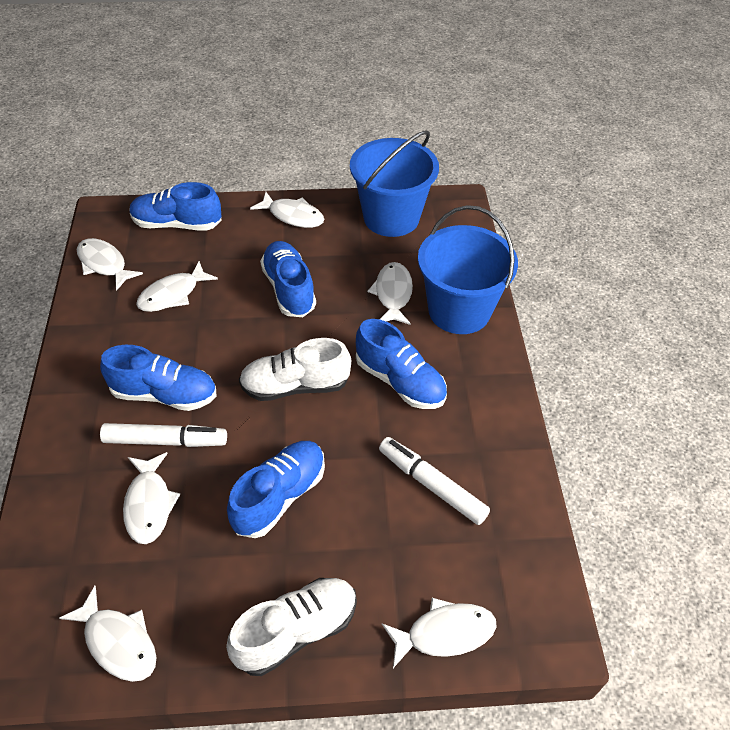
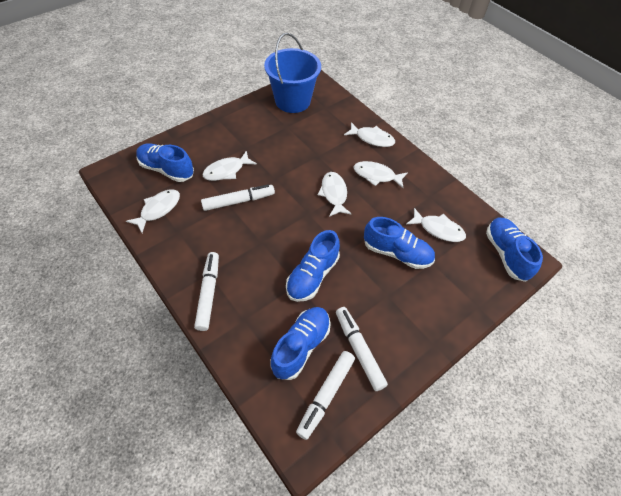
blue bucket: [350,130,439,237] [418,205,518,334] = 2 -> [264,33,321,113] = 1
white fish: [59,586,157,682] [77,238,143,291] [123,452,180,544] [136,261,218,312] [250,192,324,228] [368,262,413,325] [382,598,496,668] = 7 -> [126,189,180,233] [202,150,257,181] [318,172,351,217] [344,122,395,147] [354,161,408,188] [406,208,466,242] = 6
white marker: [100,423,227,447] [379,437,490,525] = 2 -> [194,252,219,331] [201,184,275,211] [296,351,355,440] [336,307,388,391] = 4
white shoe: [226,578,357,676] [239,338,351,401] = 2 -> none = 0

